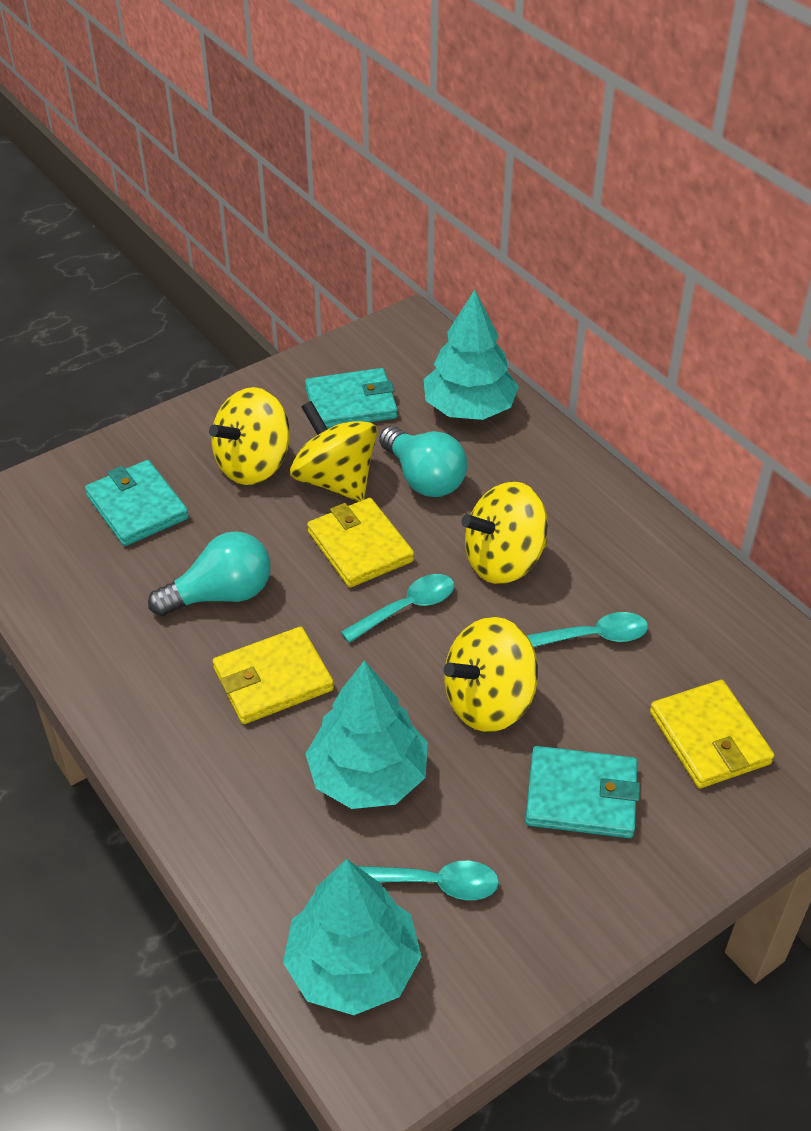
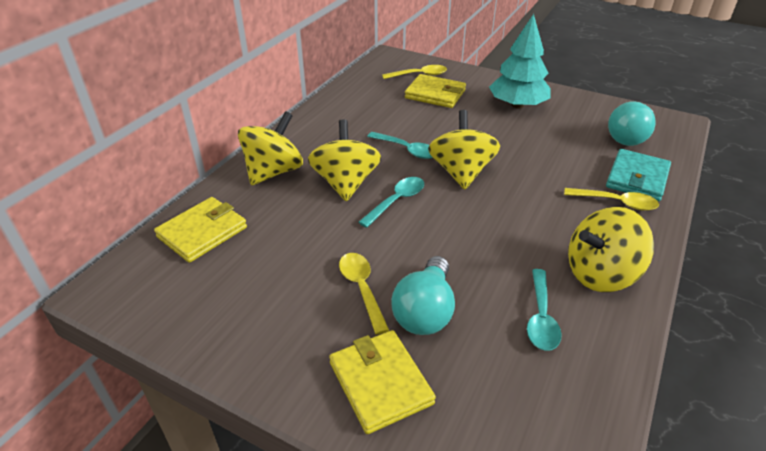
turquoise tree: [283,859,422,1015] [306,660,428,809] [424,290,519,420] = 3 -> [489,14,551,109] = 1
turquoise wallet: [85,460,189,546] [305,368,398,429] [525,746,640,838] = 3 -> [606,149,671,201] = 1
yellow spoon: none = 0 -> [339,253,389,335] [382,65,447,79] [564,188,659,211] = 3

